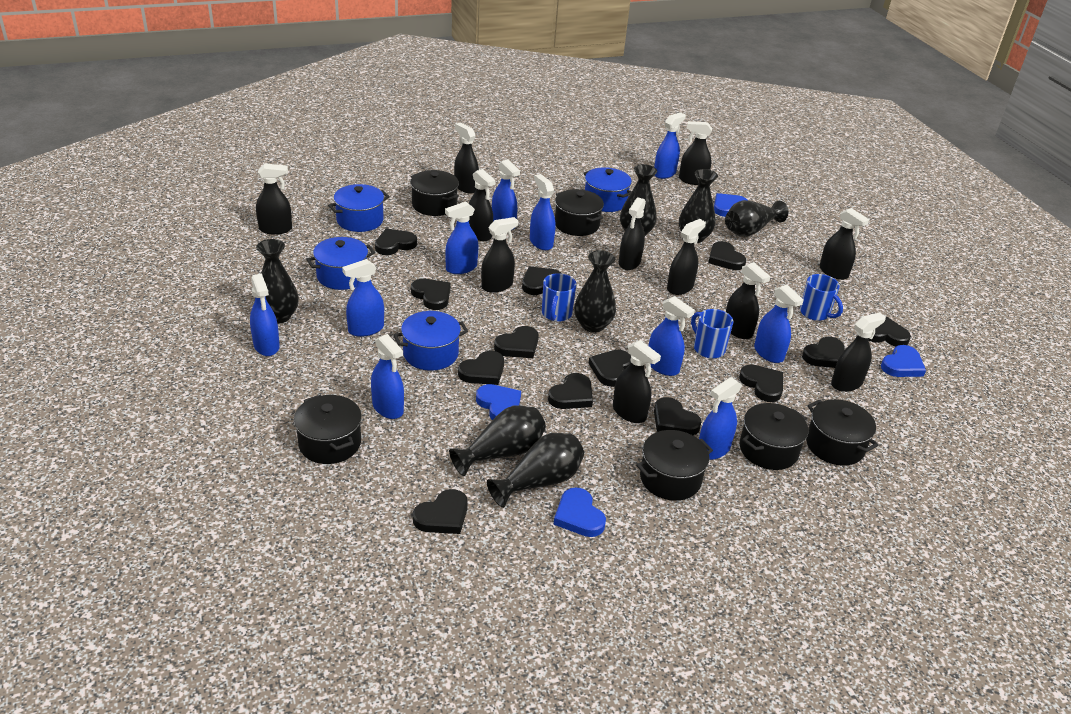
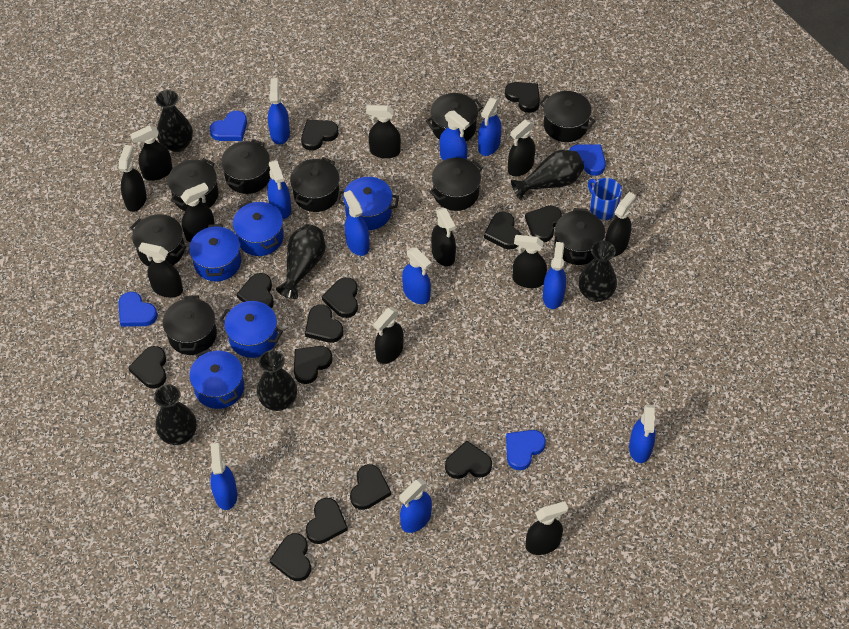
black pot: [294,394,362,464] [410,170,459,216] [555,189,604,236] [636,430,713,501] [740,403,808,470] [806,399,879,466] = 6 -> [130,214,186,266] [163,296,217,355] [168,158,219,211] [221,139,270,194] [290,157,339,212] [426,93,483,141] [430,158,483,211] [539,91,595,142] [554,208,605,265] = 9
black vase: [254,239,299,324] [449,406,546,476] [487,433,584,508] [574,250,616,333] [620,164,657,236] [679,169,718,243] [725,200,788,237] = 7 -> [154,385,197,445] [155,90,193,152] [257,350,297,411] [276,224,326,299] [511,150,584,200] [578,241,617,302] = 6
blue mug: [542,273,577,322] [691,309,733,359] [800,274,843,321] = 3 -> [588,178,622,220] = 1
blue pot: [306,237,375,290] [328,184,390,232] [394,311,468,371] [583,167,632,212] = 4 -> [189,224,241,281] [189,349,244,409] [220,301,283,358] [233,201,284,256] [337,177,399,230] = 5

